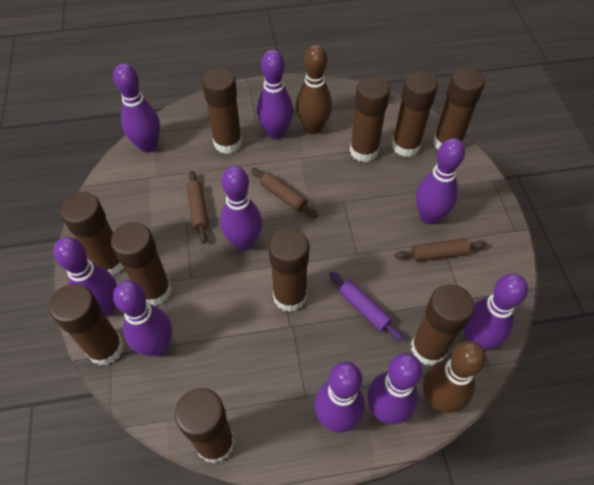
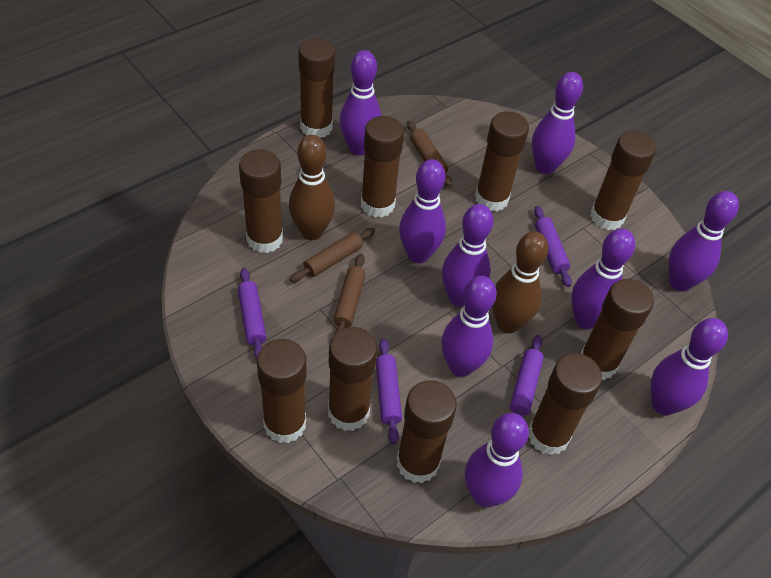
purple rolling pin: [329,272,404,341] = 1 -> [238,268,266,359] [376,338,402,444] [510,335,544,416] [534,206,572,287] = 4

